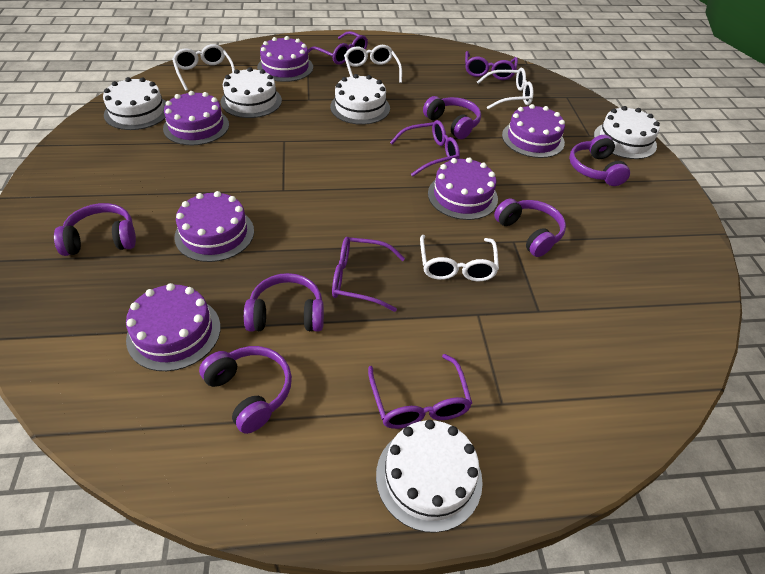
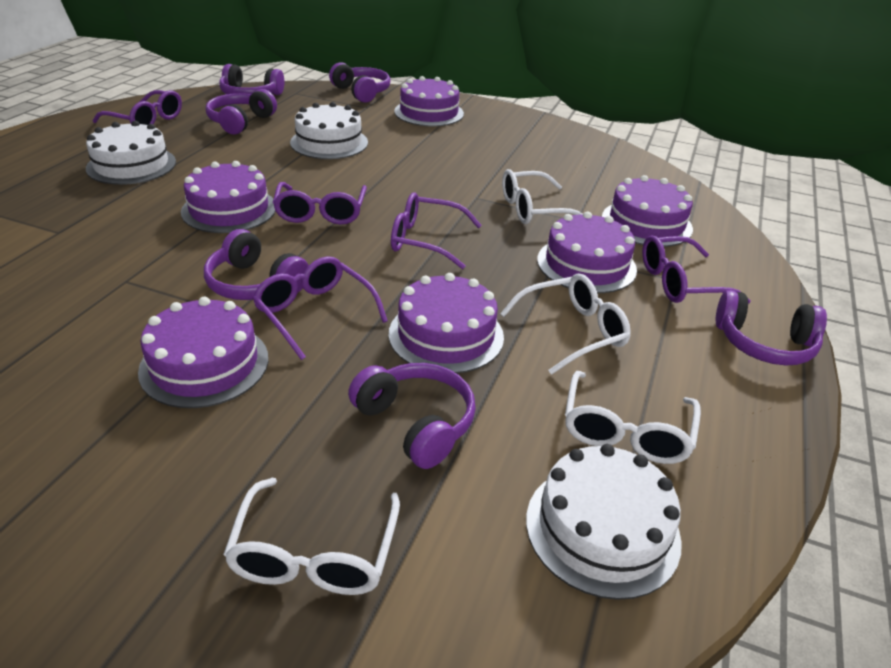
white cake: [103,77,166,130] [220,67,282,118] [330,74,390,125] [376,420,483,533] [594,106,660,159] = 5 -> [86,121,176,185] [290,102,368,159] [526,444,682,600] = 3

